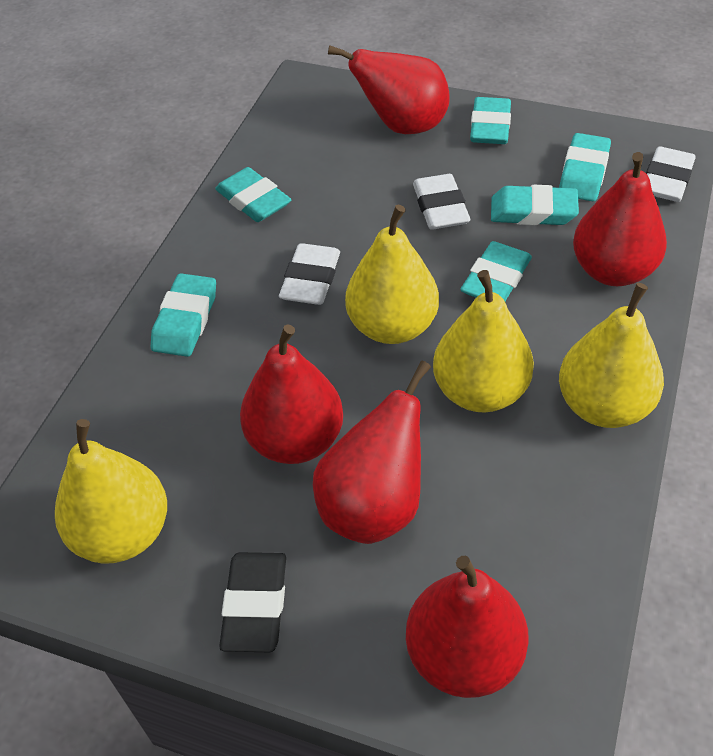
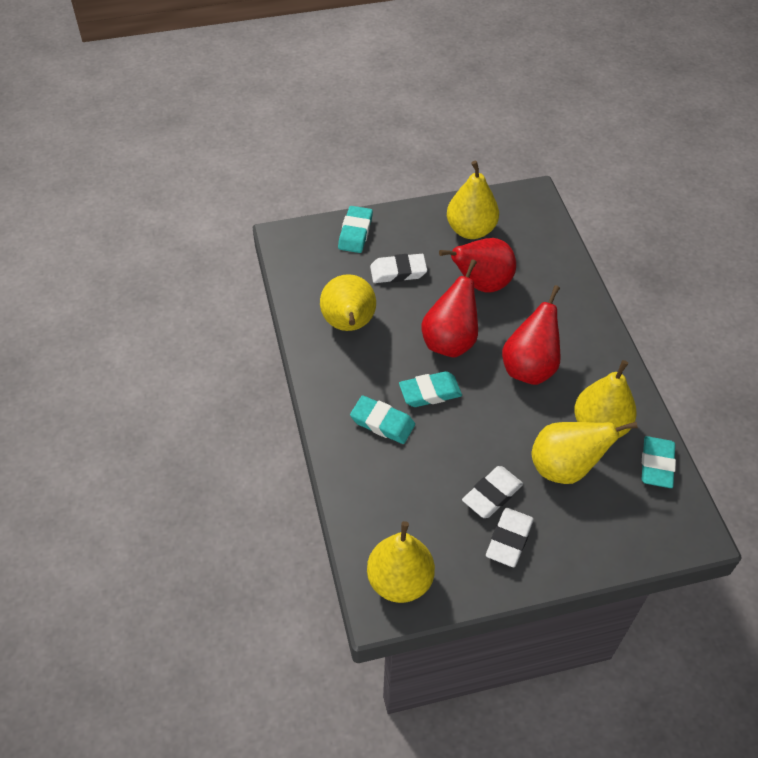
black eraser: [219,552,286,652] = 1 -> none = 0
red pear: [240,324,343,464] [313,361,431,544] [328,45,450,134] [406,556,529,698] [573,152,667,286] = 5 -> [421,260,478,357] [439,238,516,293] [502,285,561,385] = 3
turquoise eraser: [151,273,216,357] [215,167,292,222] [460,241,532,301] [470,97,511,144] [491,185,579,225] [559,133,611,201] = 6 -> [338,206,373,253] [350,395,415,444] [399,371,462,407] [642,436,676,488] = 4
yellow pear: [55,419,167,564] [345,205,439,344] [433,270,534,412] [559,283,664,428] = 4 -> [320,274,376,331] [367,521,435,603] [447,161,499,239] [532,422,638,484] [574,360,637,438] = 5

